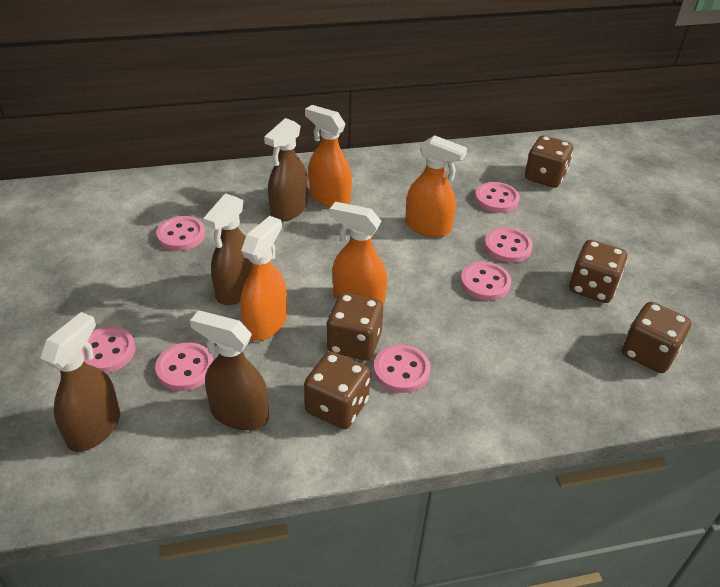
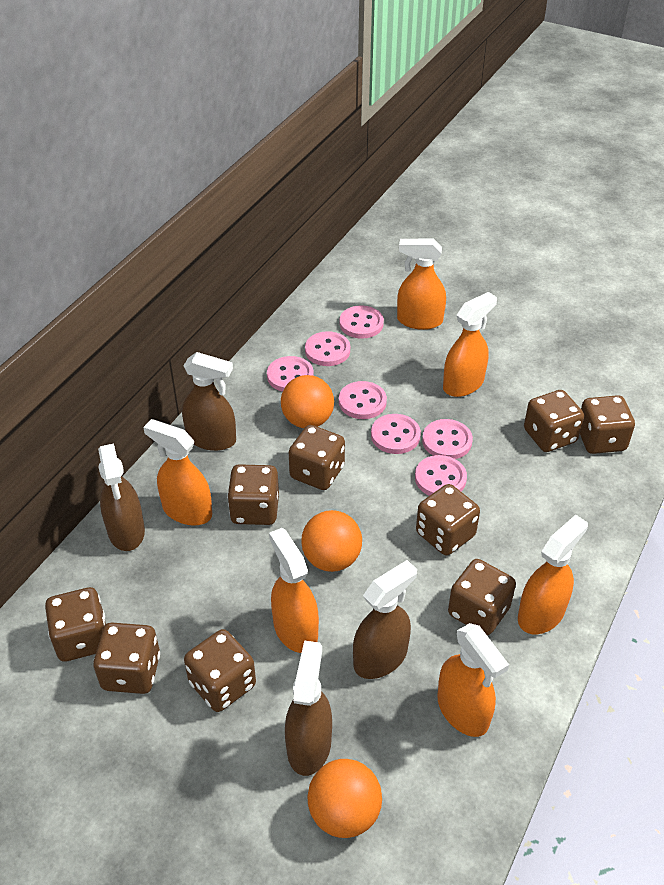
brown dice: [304,351,371,429] [327,293,383,360] [525,135,573,188] [569,240,627,303] [622,302,691,373] = 5 -> [45,587,106,662] [93,623,160,694] [184,629,256,712] [227,464,279,525] [289,425,345,490] [416,484,480,556] [448,559,516,635] [524,390,584,452] [580,395,635,454] = 9
orange ball: none = 0 -> [281,375,334,428] [301,510,362,572] [307,759,382,838] = 3
orange spray bottle: [240,216,287,341] [305,105,352,207] [330,202,387,306] [405,135,467,238] = 4 -> [143,419,212,526] [269,528,319,653] [397,238,446,330] [437,623,509,737] [443,292,497,397] [518,515,588,634] = 6

